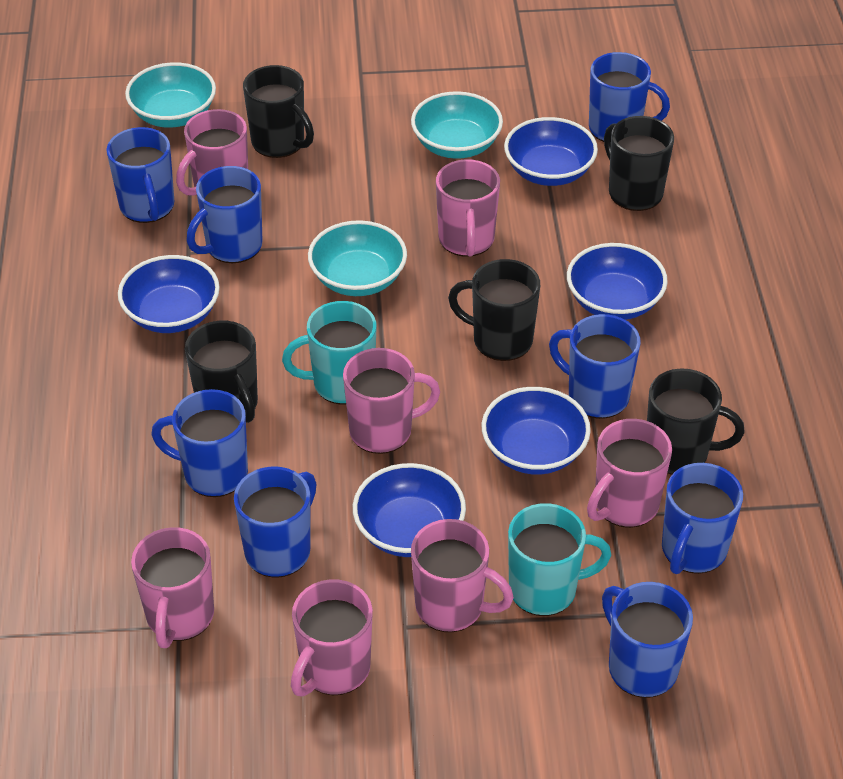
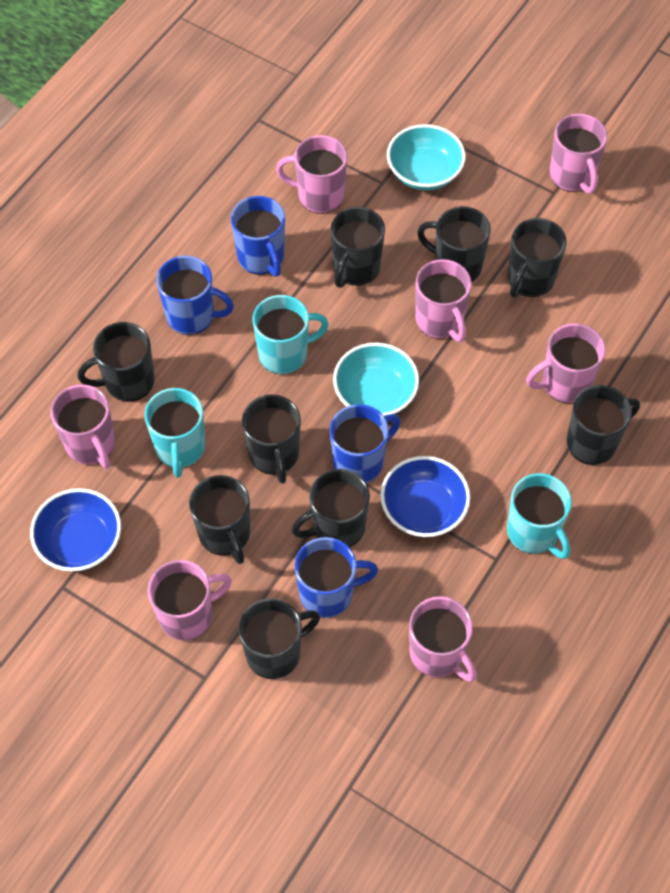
black mug: [185,321,258,423] [243,65,314,158] [448,259,540,361] [604,116,674,211] [647,368,744,475] = 5 -> [78,322,155,402] [189,475,250,564] [239,598,320,679] [242,394,301,484] [291,469,370,548] [330,207,385,288] [417,206,491,282] [508,218,567,298] [567,385,640,465] = 9
blue bowl: [118,255,220,333] [353,463,466,557] [482,387,591,475] [504,117,598,186] [567,243,668,320] = 5 -> [30,488,121,572] [380,456,470,537] = 2
blue mug: [106,127,174,223] [151,389,248,497] [187,166,263,263] [234,466,316,578] [549,314,641,419] [589,52,670,142] [602,582,693,698] [662,463,743,574] = 8 -> [156,256,234,335] [231,196,285,277] [295,537,378,618] [330,404,400,483] = 4
turquoise bowl: [125,62,216,128] [308,220,407,296] [411,91,503,159] = 3 -> [333,343,419,416] [387,124,466,190] = 2
turquoise mug: [282,301,377,405] [508,503,611,616] = 2 -> [144,388,205,478] [252,295,329,375] [507,473,572,559] = 3

